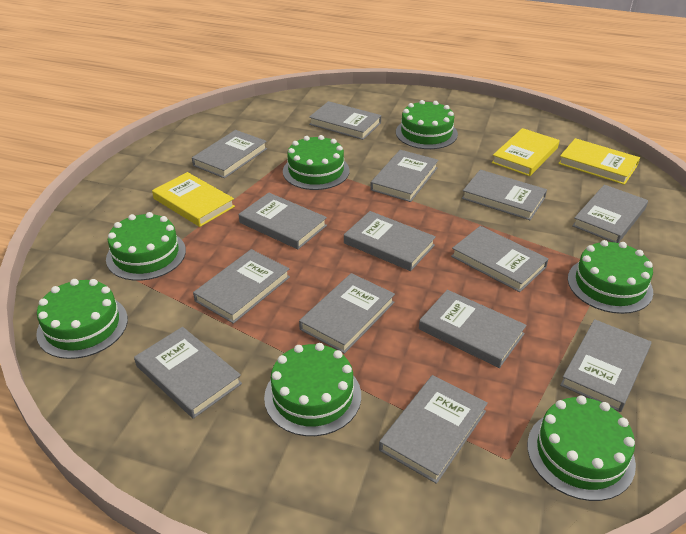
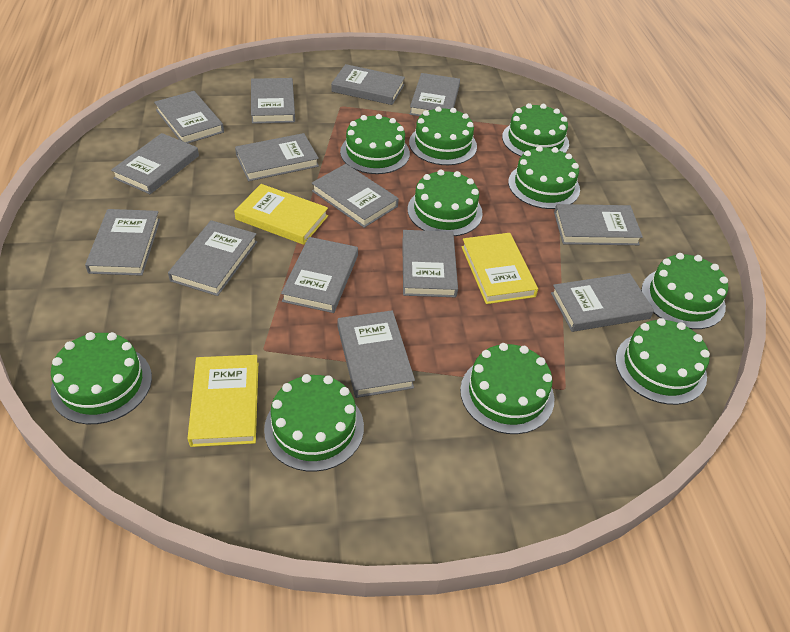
green cake: [36,279,128,359] [106,212,186,281] [264,343,361,436] [283,135,350,190] [396,100,458,149] [527,395,636,501] [568,240,653,314] = 7 -> [51,332,152,424] [264,374,364,472] [340,114,410,174] [408,169,483,236] [409,106,477,165] [460,343,554,434] [502,103,569,157] [508,146,580,209] [616,318,710,405] [641,253,728,329] = 10

